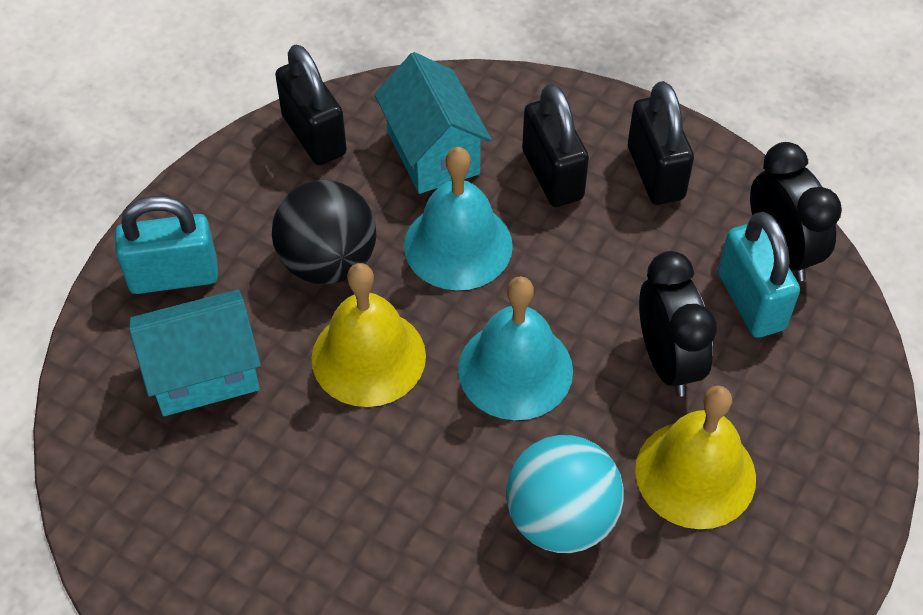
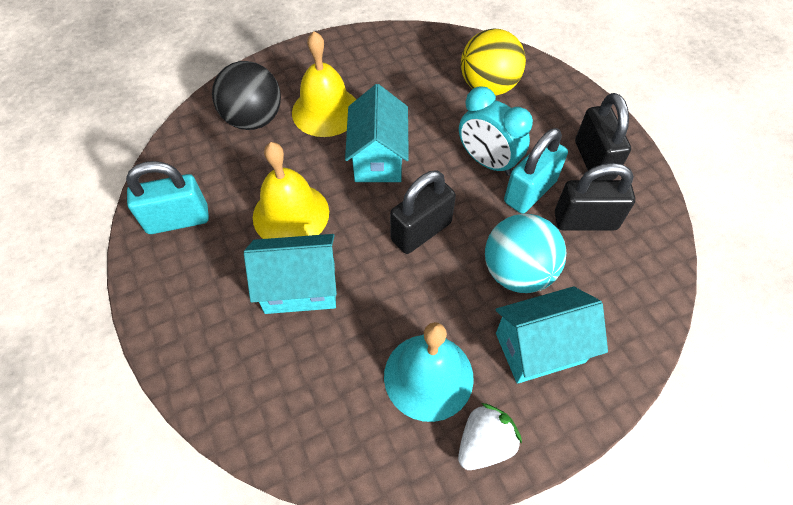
black clock: [639,251,717,397] [750,142,842,281] = 2 -> none = 0
turquoise bell: [404,147,513,290] [458,276,573,420] = 2 -> [384,322,474,422] = 1
turquoise clock: none = 0 -> [459,86,533,176] = 1
turquoise house: [129,289,261,416] [374,52,492,194] = 2 -> [244,234,337,314] [345,84,409,182] [496,286,608,384] = 3
white strawberry: none = 0 -> [458,403,522,470] = 1
yellow ball: none = 0 -> [461,29,526,96] = 1

